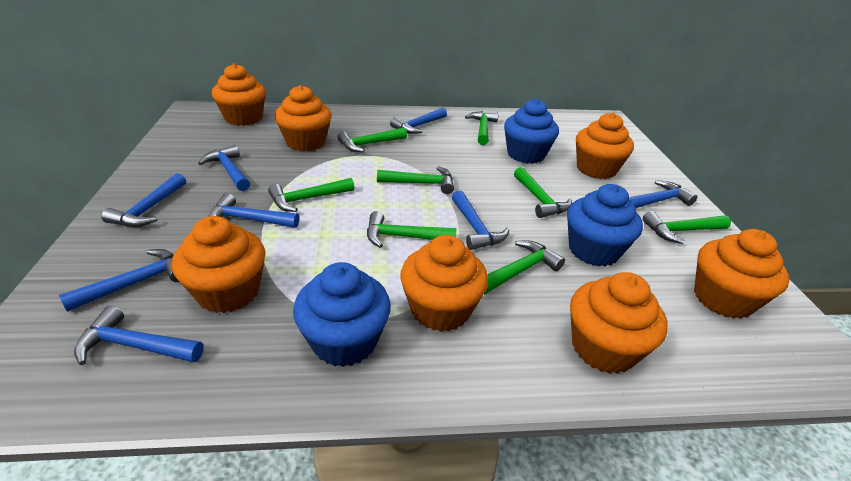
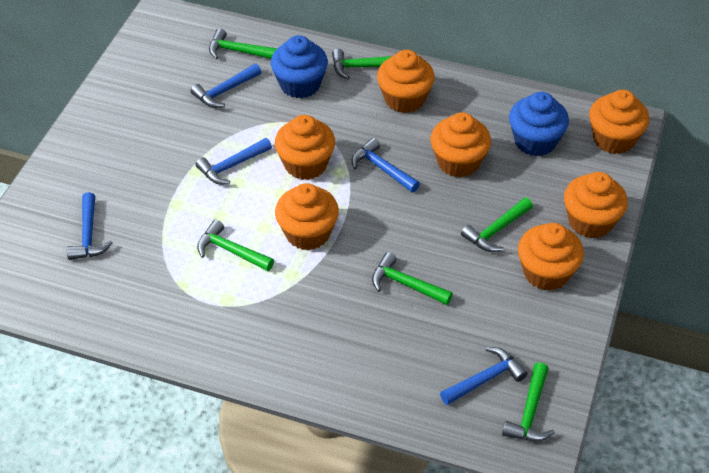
blue cupcake: [293,262,391,367] [504,99,559,164] [567,184,643,267] = 3 -> [271,35,328,98] [509,92,569,156] = 2
blue hammer: [59,249,179,312] [74,306,204,365] [101,173,186,227] [198,145,250,191] [208,193,299,228] [390,108,447,134] [452,191,509,250] [629,180,697,208] = 8 -> [67,192,113,260] [191,64,261,108] [195,138,272,185] [352,138,420,192] [440,347,528,405] = 5
green hammer: [268,178,354,212] [337,128,407,152] [367,211,456,248] [377,166,454,194] [465,111,499,145] [484,240,565,294] [514,167,572,218] [643,211,731,244] = 8 -> [197,220,274,271] [209,28,278,59] [332,49,392,79] [372,252,453,305] [461,197,533,252] [502,363,555,441] = 6

